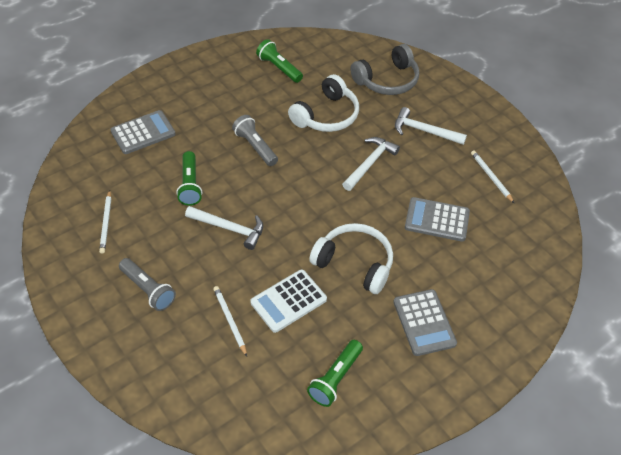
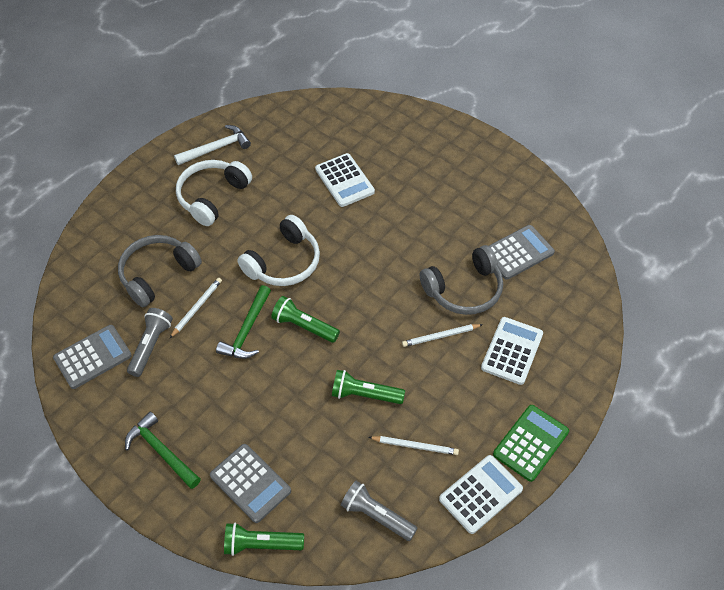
green calculator: none = 0 -> [493,405,569,482] = 1
green hammer: none = 0 -> [125,411,201,489] [216,285,271,359] = 2
grey headphones: [350,44,419,95] = 1 -> [118,235,202,307] [420,245,503,315] = 2
white calculator: [250,269,327,333] = 1 -> [315,153,375,207] [439,455,523,534] [481,317,543,385] = 3
white hammer: [185,206,263,250] [342,137,400,191] [395,107,467,145] = 3 -> [174,125,251,165] = 1

